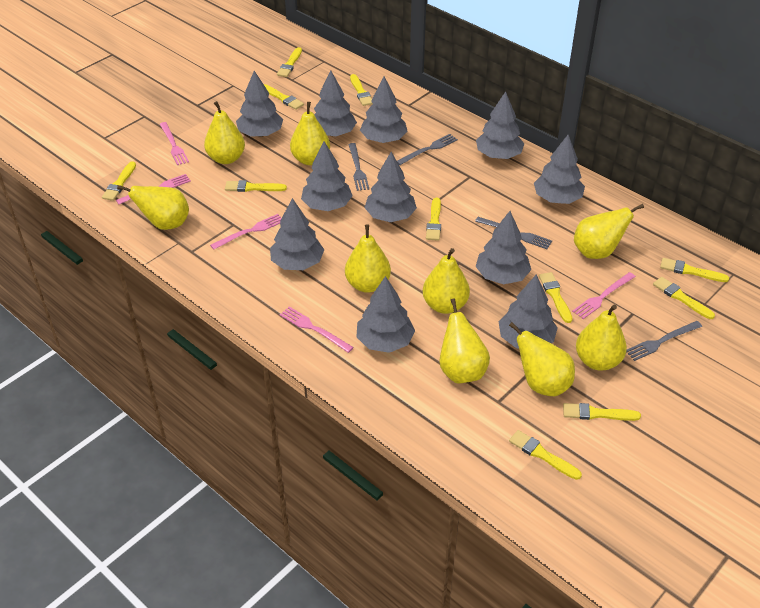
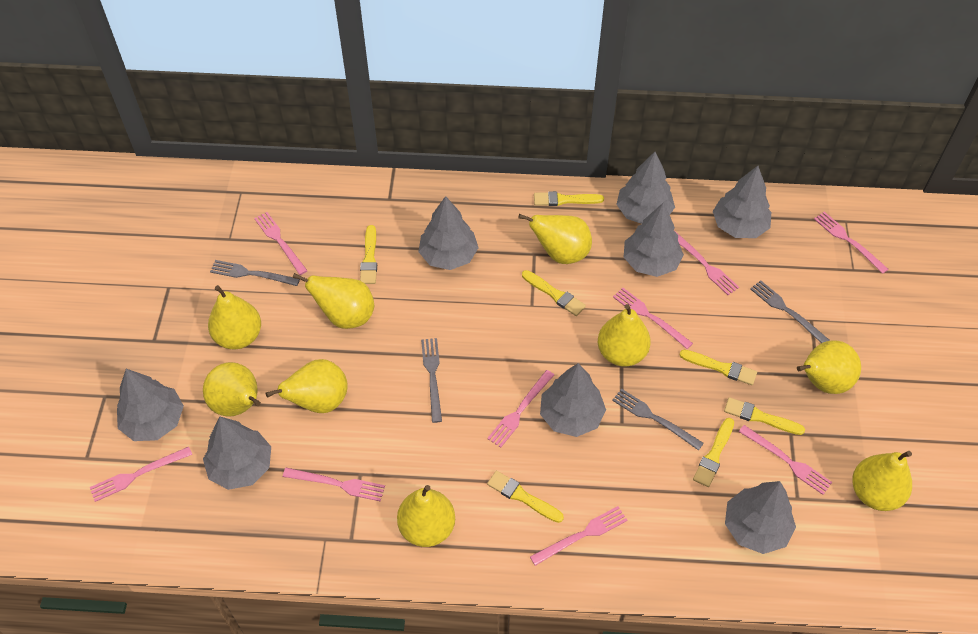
grey tree: [236,71,283,137] [270,198,324,270] [301,141,353,211] [314,70,357,136] [356,276,415,353] [360,77,408,143] [365,152,417,222] [475,211,531,284] [476,91,525,159] [499,274,558,348] [534,135,585,204] = 11 -> [117,369,184,441] [203,417,271,490] [418,196,479,270] [540,363,606,437] [616,152,675,224] [624,203,684,277] [713,166,771,238] [725,481,796,554] = 8
pink fork: [116,174,191,204] [160,122,189,165] [210,214,282,250] [280,307,354,353] [572,272,636,319] = 5 -> [90,447,192,502] [254,212,308,275] [283,468,385,502] [487,370,554,448] [530,506,627,566] [613,288,693,349] [675,231,739,295] [739,425,832,495] [814,212,888,274] = 9
yellow brush: [102,161,136,201] [225,180,287,192] [264,84,304,110] [277,47,302,77] [350,74,373,106] [426,198,441,241] [509,430,582,480] [539,272,572,323] [563,403,641,421] [653,277,715,319] [660,258,729,282] = 11 -> [360,225,377,284] [487,471,564,523] [522,270,586,316] [534,191,604,206] [679,349,757,385] [693,418,734,487] [724,397,805,435] = 7

